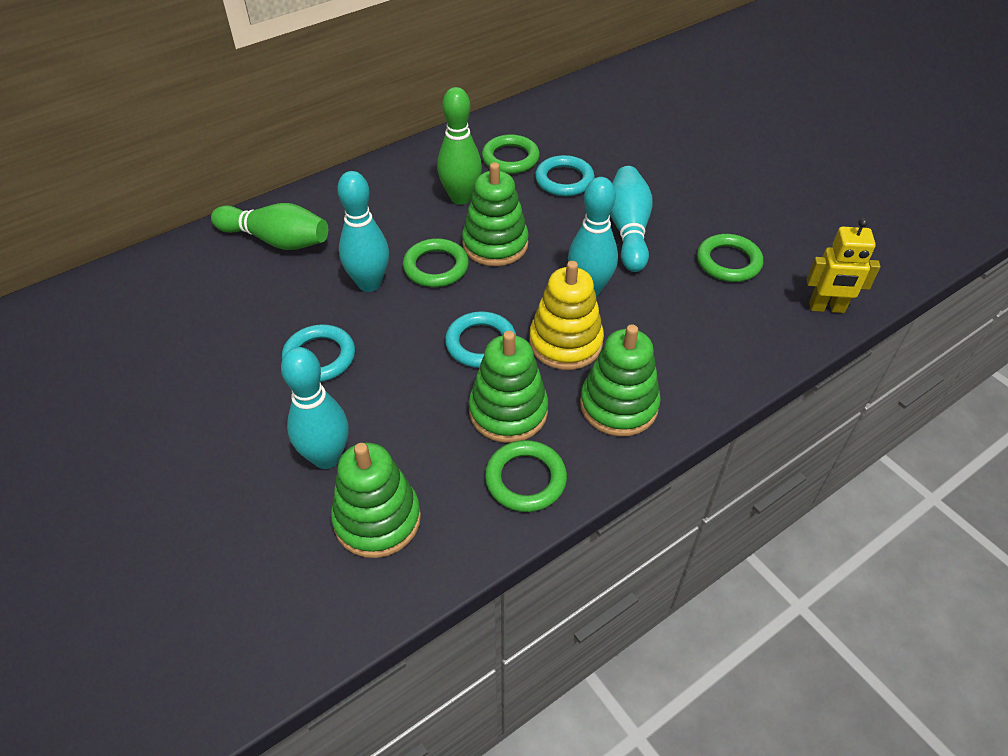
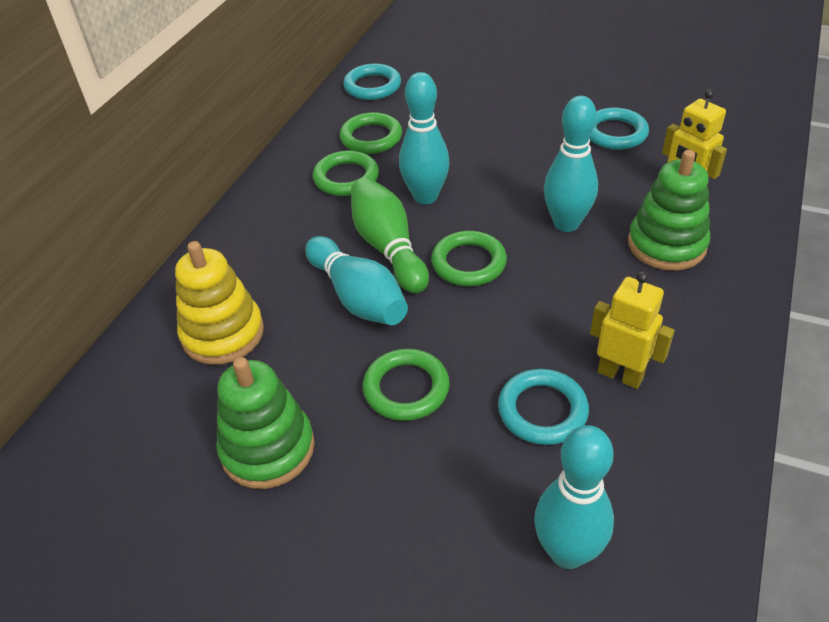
green bowling pin: [211,203,328,250] [437,87,482,205] = 2 -> [351,177,429,293] = 1
green stacking toy: [331,443,421,558] [462,162,529,266] [469,331,548,443] [580,324,661,436] = 4 -> [216,357,315,489] [628,150,710,271] = 2
yellow robot: [807,218,881,313] = 1 -> [590,271,675,389] [662,89,727,179] = 2

